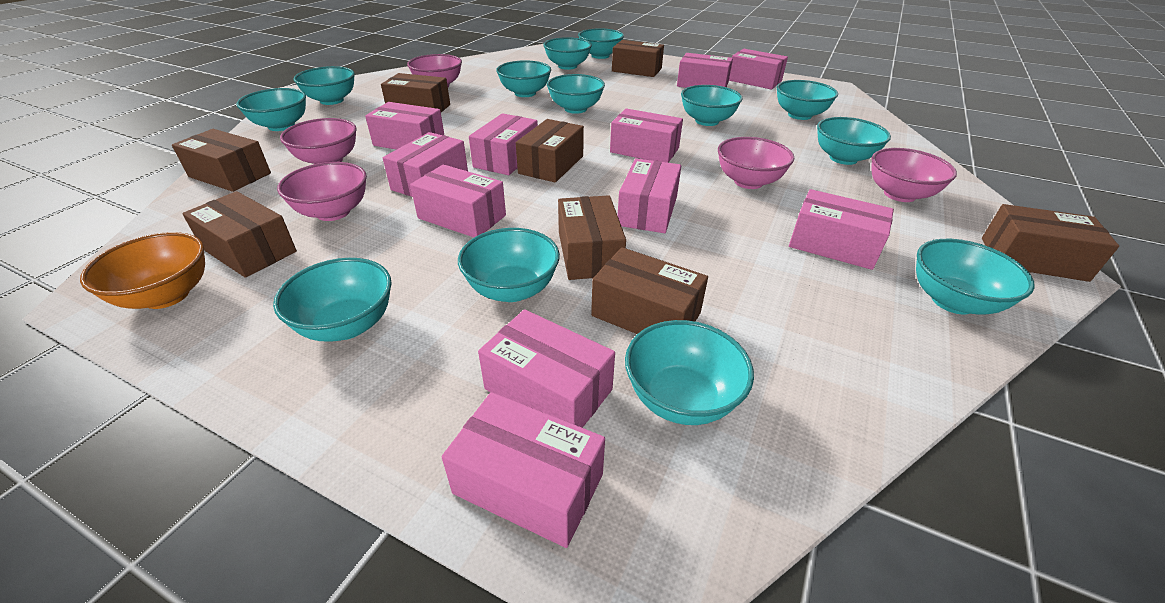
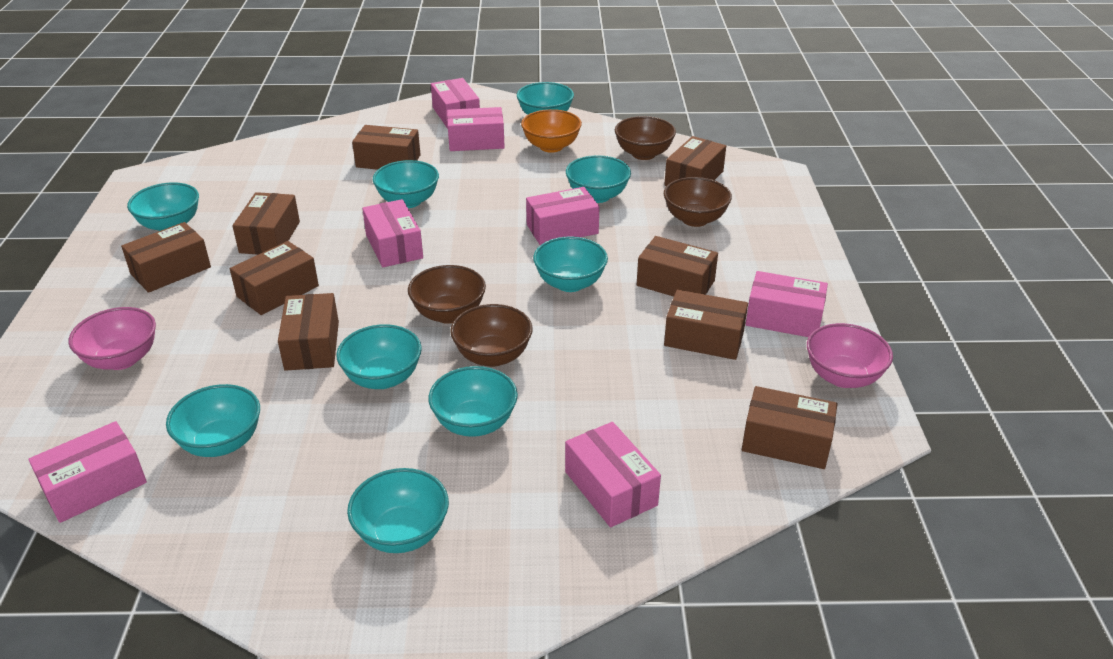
brown bowl: none = 0 -> [408,265,486,324] [450,304,533,367] [615,116,676,160] [664,177,732,227] = 4
brown box: [172,129,271,192] [182,191,297,278] [381,73,450,112] [516,119,584,182] [558,195,626,280] [591,247,708,334] [612,40,664,77] [982,204,1119,282] = 8 -> [121,222,211,293] [230,241,319,315] [232,192,300,255] [278,293,339,371] [352,125,421,170] [637,236,718,297] [664,136,726,186] [664,290,748,360] [742,386,838,469] = 9
pink bowl: [277,162,367,221] [280,118,357,164] [407,54,462,87] [718,137,794,189] [871,148,957,202] = 5 -> [69,307,156,370] [807,323,893,388] = 2
pink box: [365,102,444,150] [383,132,468,197] [410,164,506,237] [442,392,605,548] [469,113,538,175] [478,309,615,428] [610,109,683,163] [618,158,681,233] [677,53,733,88] [729,49,788,90] [789,189,894,270] = 11 -> [28,421,147,523] [362,199,423,267] [431,78,480,129] [447,107,505,151] [526,187,599,245] [565,422,661,527] [746,271,828,337] = 7
turquoise bowl: [236,88,306,131] [273,258,392,342] [294,66,355,105] [458,228,560,302] [496,60,551,97] [543,37,592,70] [547,74,605,114] [578,28,624,59] [625,320,754,425] [681,85,742,126] [776,80,838,120] [817,117,891,165] [916,239,1035,315] = 13 -> [127,182,199,231] [166,384,260,457] [336,324,422,389] [347,468,449,553] [373,160,439,208] [428,366,518,437] [517,82,574,115] [533,236,608,292] [566,155,631,203] = 9

